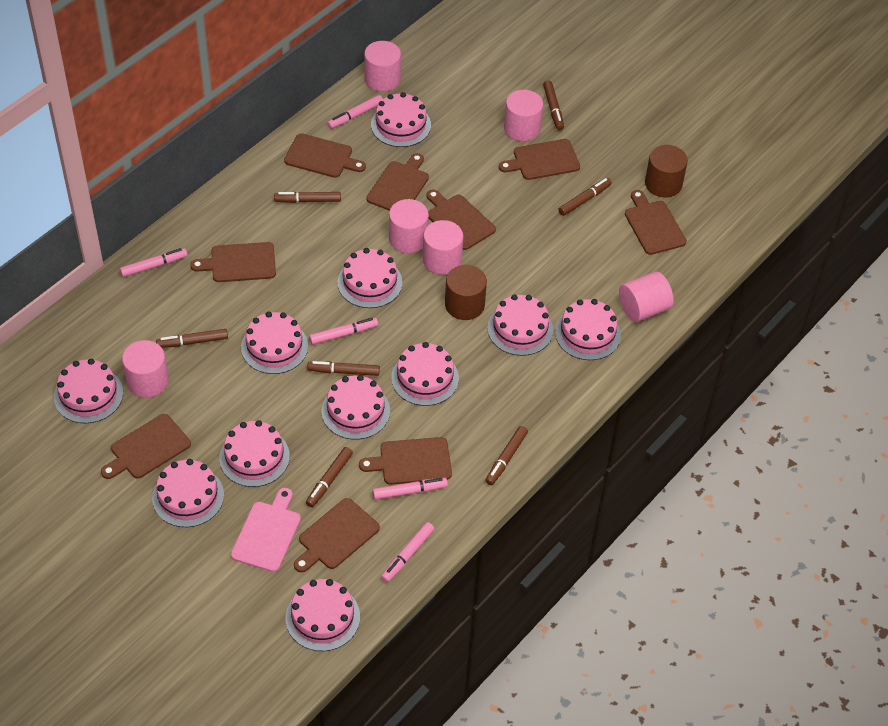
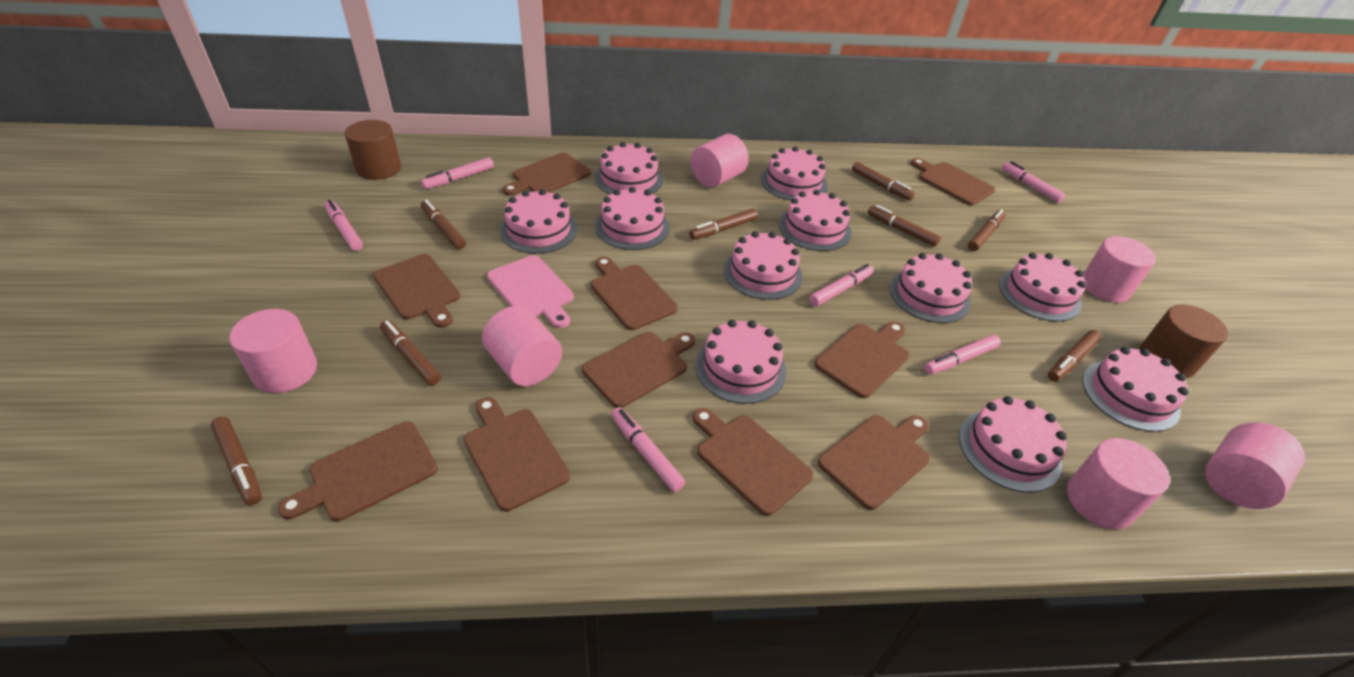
brown cutting board: [101,414,191,479] [190,242,276,282] [284,133,366,178] [294,498,380,573] [359,437,452,485] [366,153,429,211] [426,190,496,250] [499,139,580,180] [625,190,687,255] = 9 -> [278,421,438,521] [373,254,460,328] [464,397,570,511] [503,153,591,196] [582,332,695,408] [591,257,678,330] [693,408,813,516] [814,322,909,398] [818,415,930,510] [911,158,995,205] = 10
brown marker: [156,329,228,348] [274,192,341,203] [306,447,353,507] [307,361,380,376] [485,426,528,485] [543,80,564,130] [558,178,612,216] = 7 -> [211,416,262,505] [380,320,441,385] [421,200,466,249] [689,209,758,240] [852,162,915,201] [868,205,941,247] [968,209,1006,251] [1048,330,1102,381] = 8
pink marker: [120,248,188,277] [309,318,378,345] [327,95,383,129] [373,478,448,500] [381,522,434,582] = 5 -> [325,200,363,251] [421,157,494,189] [611,407,685,492] [809,264,874,306] [924,335,1001,374] [1002,161,1065,203] = 6

